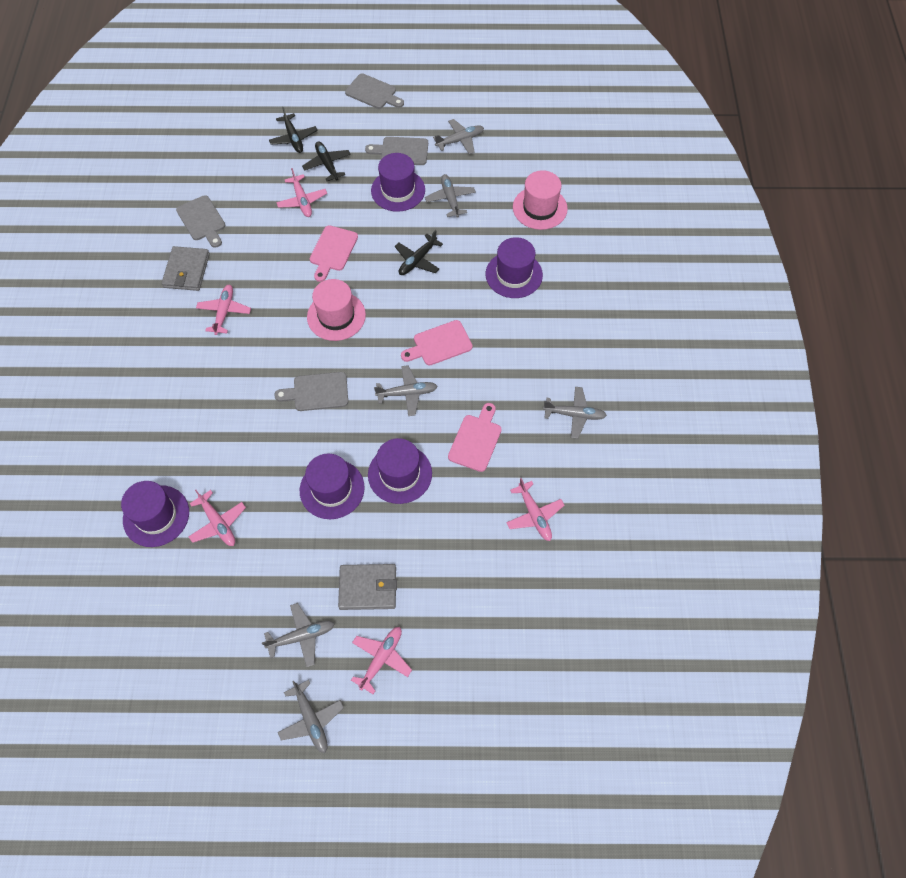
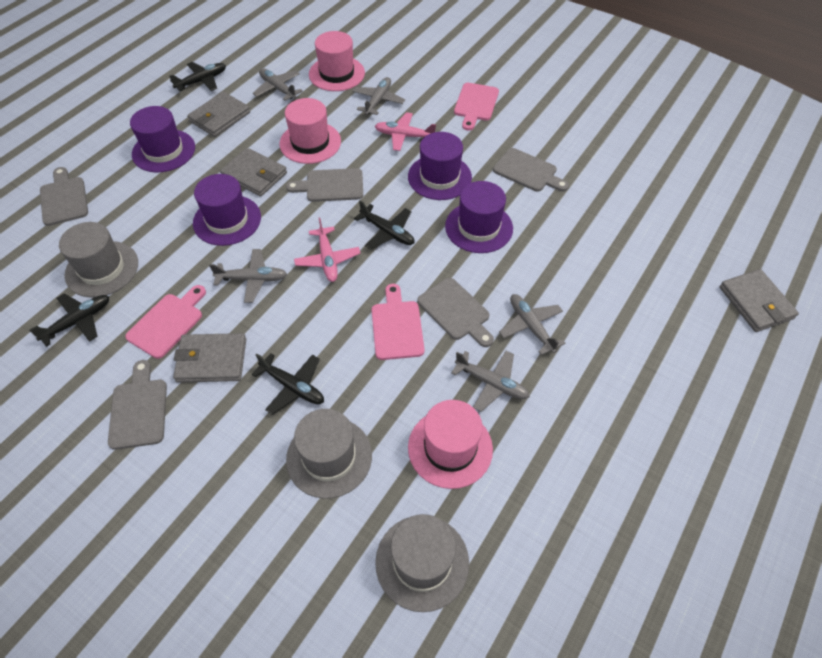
black plane: [269,107,317,153] [302,141,351,181] [395,230,443,275] = 3 -> [29,293,109,347] [169,62,226,91] [252,353,324,415] [354,200,414,250] = 4
grey cutting board: [176,195,225,248] [274,372,348,411] [345,73,404,109] [365,137,428,165] = 4 -> [40,167,88,226] [108,360,167,450] [286,168,363,202] [417,278,494,347] [493,148,569,192] = 5
grey hat: none = 0 -> [59,222,138,298] [286,409,372,499] [375,514,469,612] = 3
grey plane: [262,603,335,667] [278,680,344,753] [374,365,438,416] [425,174,476,218] [433,119,484,154] [543,387,607,439] = 6 -> [209,249,287,303] [253,68,303,101] [352,77,405,115] [451,351,530,412] [499,294,565,355] = 5
grey wallet: [162,246,210,291] [338,564,397,610] = 2 -> [173,333,246,383] [187,92,250,137] [220,148,287,197] [719,269,799,332] = 4
pink hat: [307,279,366,341] [513,170,568,230] = 2 -> [279,98,341,164] [309,31,365,91] [408,400,493,489] = 3
pink plane: [189,490,246,546] [196,285,251,335] [276,168,327,217] [351,627,412,694] [506,478,565,541] = 5 -> [294,218,361,282] [375,112,436,151] = 2
purple hat: [121,481,189,547] [300,453,365,519] [368,438,432,504] [371,153,425,212] [486,237,543,298] = 5 -> [130,106,195,172] [193,174,261,246] [408,132,472,200] [445,181,513,253] = 4

